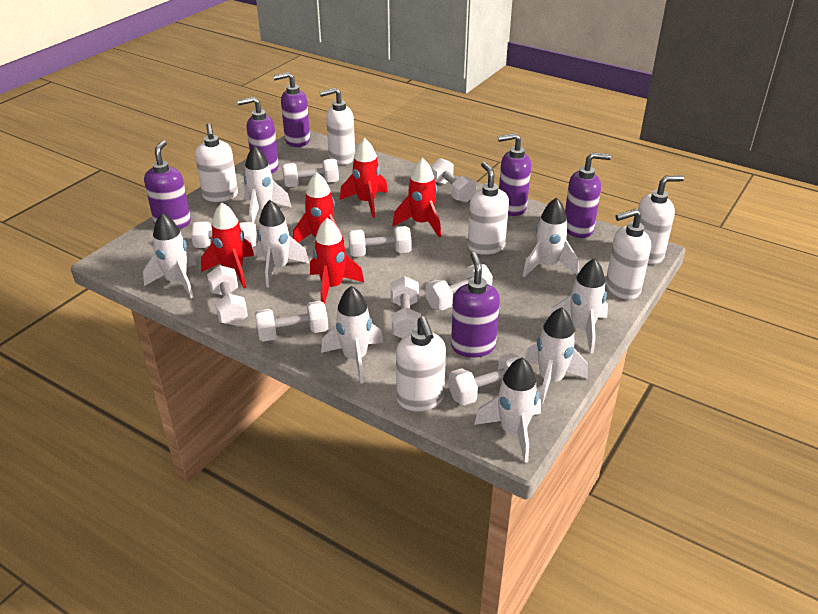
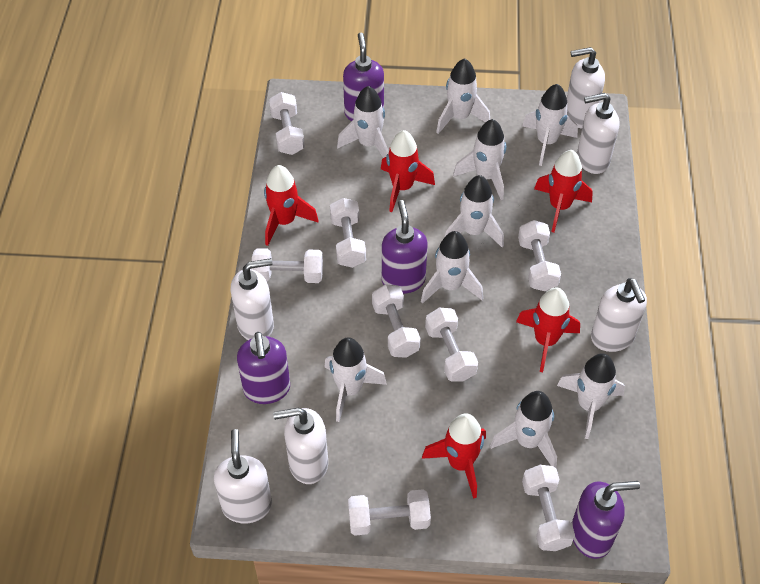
purple soap dispenser: [144,140,191,229] [238,97,279,174] [273,72,310,147] [451,252,500,358] [498,133,531,216] [565,152,611,238] = 6 -> [237,332,290,404] [343,33,384,121] [382,200,428,294] [572,481,640,559] = 4
white dumbbell: [191,221,257,248] [207,265,248,325] [255,301,328,342] [282,159,339,187] [348,226,411,257] [391,276,421,338] [426,264,493,310] [430,158,476,203] [448,353,522,405] = 9 -> [251,248,323,283] [269,92,305,155] [330,198,366,268] [348,489,431,536] [372,284,421,358] [425,308,478,382] [518,220,561,291] [522,465,575,551] = 8
white rocket: [143,213,196,298] [244,145,292,222] [256,200,309,288] [321,286,383,383] [474,358,541,463] [523,197,578,277] [525,307,588,406] [550,258,608,353] = 8 -> [324,337,387,422] [337,86,389,158] [421,231,483,304] [436,58,490,134] [445,175,504,248] [453,119,506,200] [490,391,557,468] [522,84,578,166] [557,353,625,439] = 9

